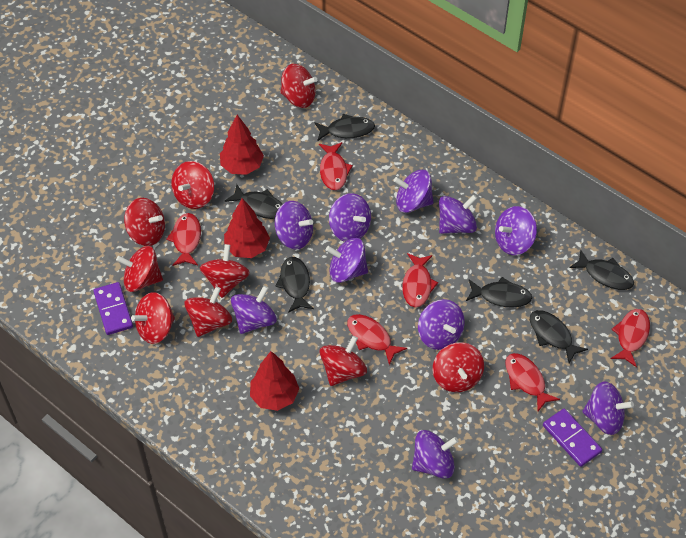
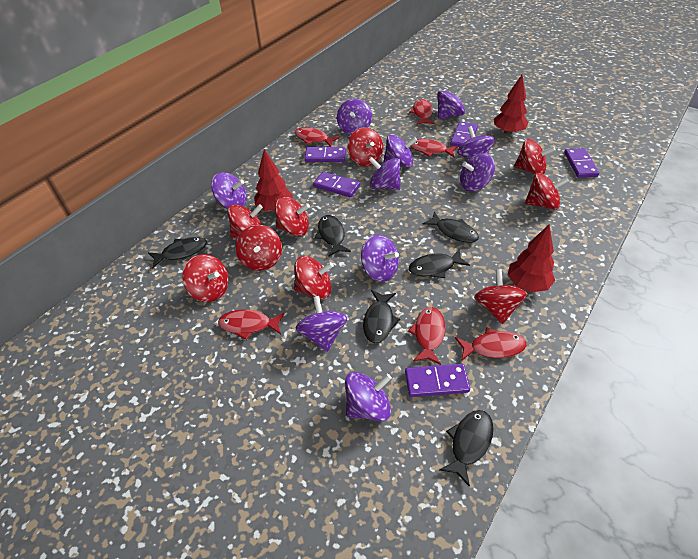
purple domino: [93,282,133,335] [543,408,602,467] = 2 -> [304,147,346,162] [313,172,360,198] [405,364,470,397] [450,121,478,147] [564,148,599,178] = 5

